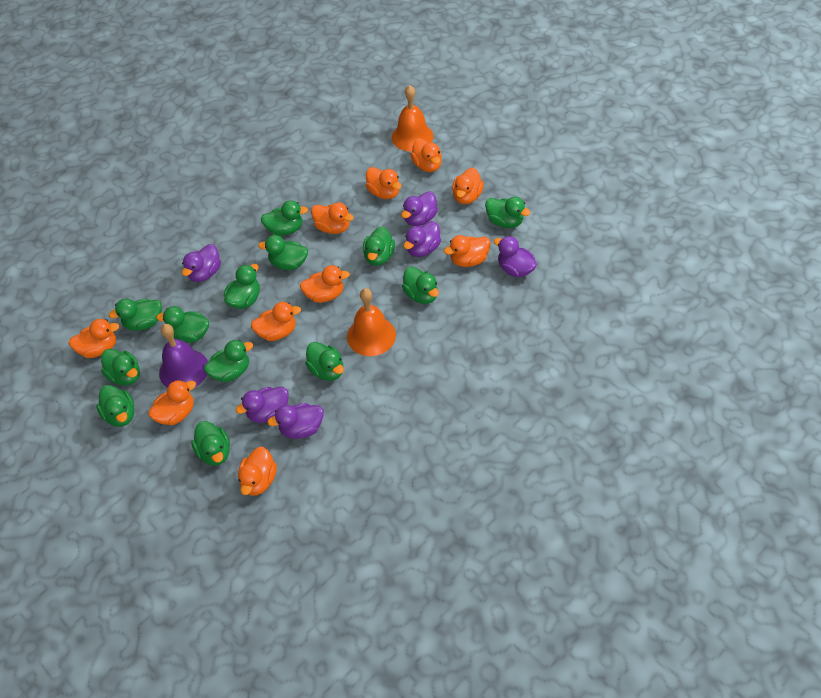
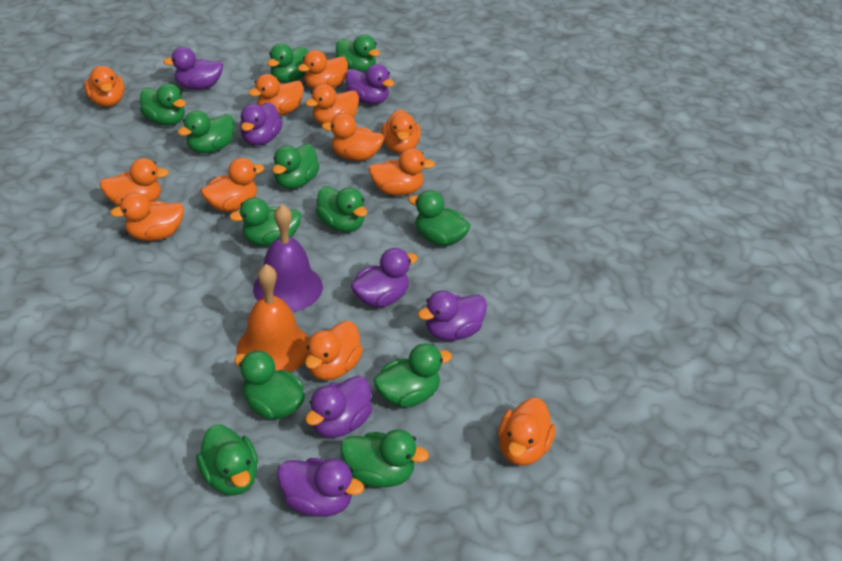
green duck: [96,385,134,427] [101,349,140,386] [109,298,162,331] [156,306,209,343] [191,421,230,466] [204,340,253,382] [224,264,260,309] [258,235,308,270] [261,200,308,236] [305,342,344,381] [363,226,395,266] [402,267,439,304] [485,197,530,228] = 13 -> [140,83,186,126] [178,110,234,154] [196,424,258,496] [229,197,301,246] [234,350,305,419] [267,43,308,83] [272,144,320,189] [315,186,367,233] [336,34,380,73] [341,429,429,487] [374,343,452,407] [408,190,471,246] = 12
orange bell: [347,288,396,356] [392,85,433,152] = 2 -> [236,264,309,372] = 1
orange duck: [69,319,119,358] [148,380,196,425] [238,447,277,496] [251,302,301,341] [300,265,350,303] [311,203,354,234] [366,167,402,199] [410,138,442,172] [444,235,491,267] [452,168,484,204] = 10 -> [84,66,125,107] [100,158,169,206] [110,192,184,241] [201,158,264,212] [248,74,304,116] [298,50,348,89] [305,84,359,124] [305,321,363,380] [322,113,384,161] [369,148,435,196] [381,109,421,154] [498,398,556,466] = 12
purple duck: [182,244,221,282] [236,387,289,423] [268,403,324,439] [401,191,438,226] [404,221,441,257] [494,236,537,277] = 6 -> [163,47,223,90] [240,102,283,146] [277,458,364,517] [305,376,372,438] [346,64,395,105] [351,248,418,308] [418,290,487,341] = 7

